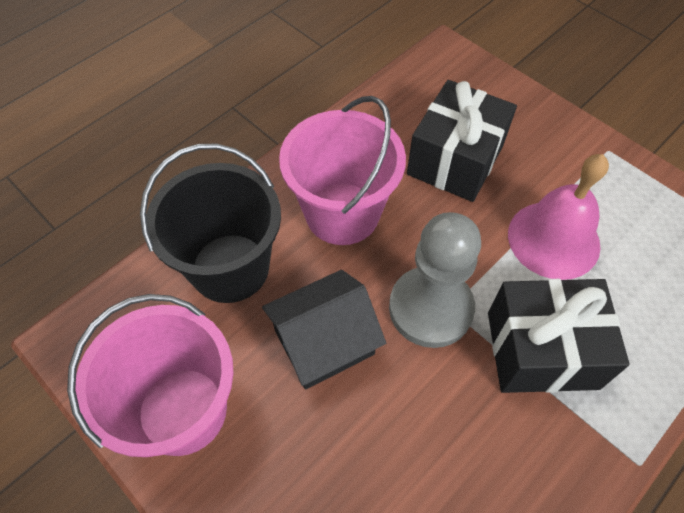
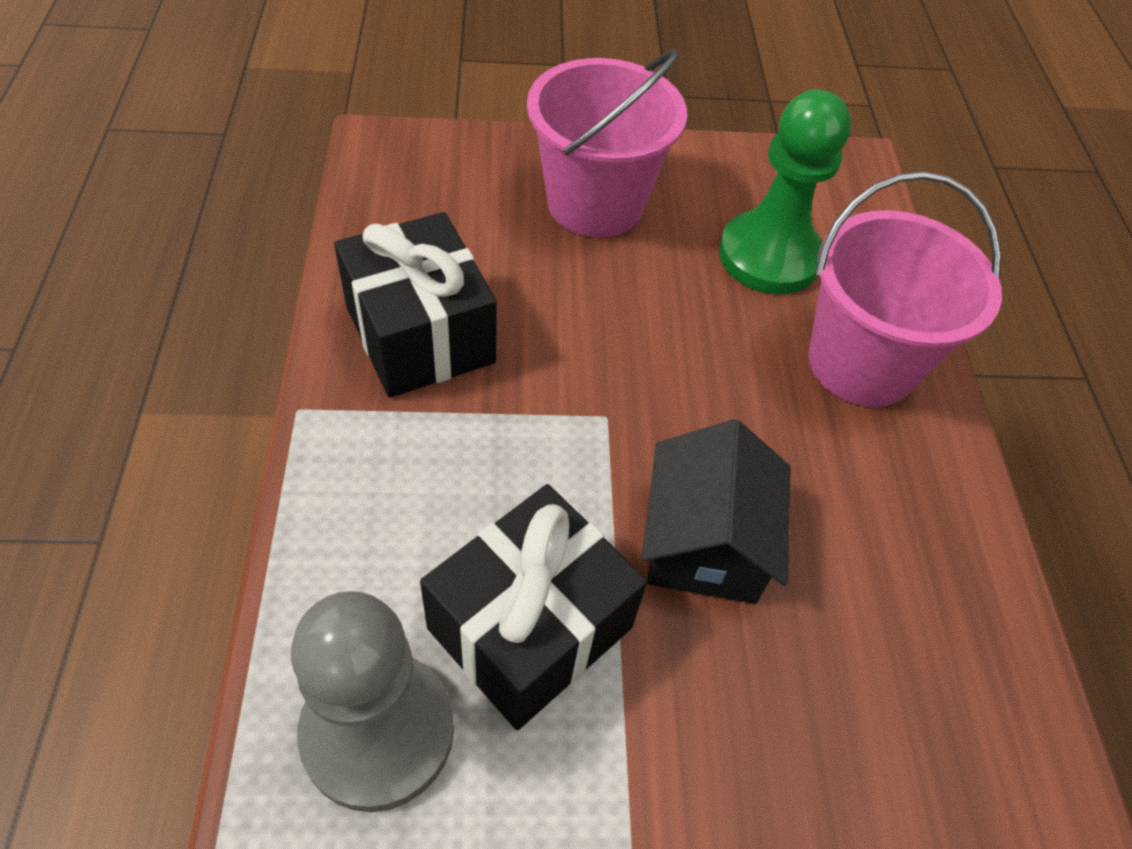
black bucket: [140,144,281,303] = 1 -> none = 0
green pawn: none = 0 -> [719,90,851,294] = 1
pink bell: [508,154,609,280] = 1 -> none = 0

